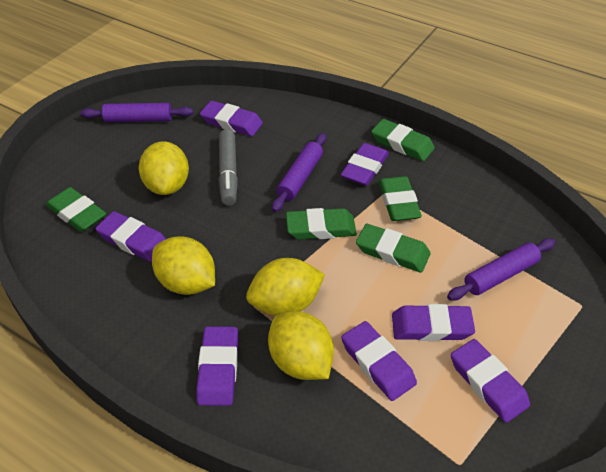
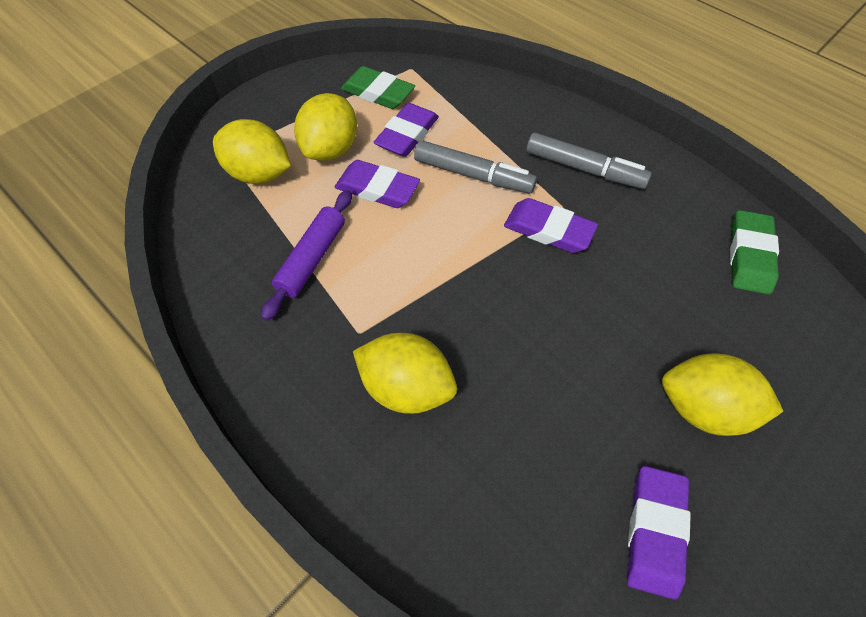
green eraser: [46,187,106,232] [286,208,357,239] [356,224,431,273] [371,119,435,161] [379,176,422,221] = 5 -> [341,66,415,109] [730,210,779,295] = 2
grey marker: [219,129,238,206] = 1 -> [414,140,537,193] [526,133,652,189] = 2
purple eraser: [96,211,166,262] [196,326,238,406] [200,101,263,136] [340,143,389,186] [341,321,417,401] [392,304,475,341] [451,339,530,423] = 7 -> [335,160,420,208] [374,103,439,157] [504,198,598,253] [627,466,691,599] = 4
purple rolling pin: [80,103,193,122] [272,133,326,212] [447,238,555,301] = 3 -> [261,190,352,321] = 1

